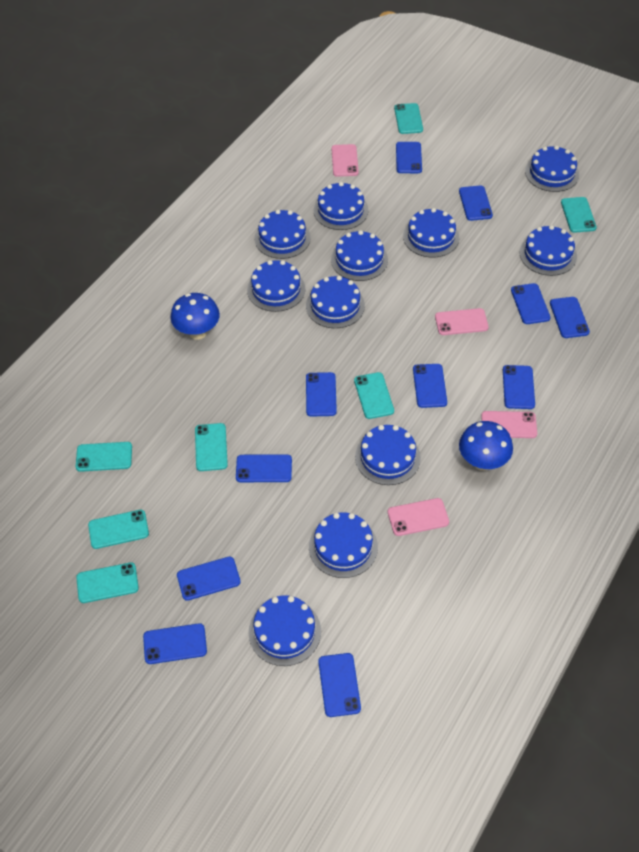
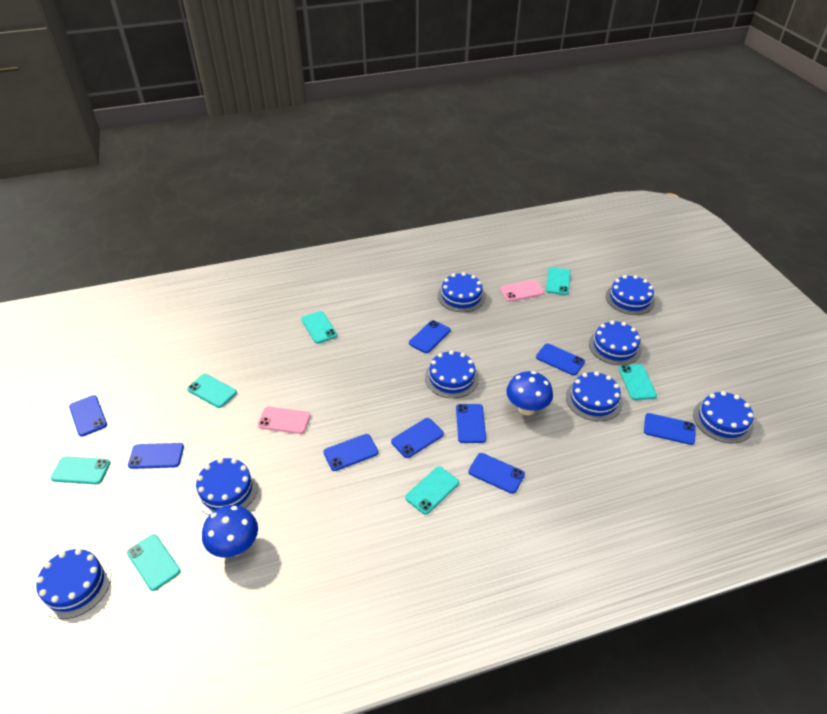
blue cake: [247,260,305,312] [249,595,321,666] [254,210,311,259] [306,276,365,328] [309,512,378,578] [314,182,368,230] [331,230,388,281] [355,425,421,485] [403,208,459,257] [520,225,577,276] [525,146,579,192] = 11 -> [36,549,111,619] [194,458,258,515] [425,350,479,398] [438,272,486,312] [566,372,623,421] [589,321,642,365] [606,275,655,315] [693,391,754,443] = 8
blue phone: [143,623,207,664] [177,557,241,601] [236,455,292,482] [306,372,337,416] [318,653,361,717] [396,142,422,173] [413,364,447,408] [459,185,493,221] [503,365,535,409] [511,283,551,324] [550,297,590,338] = 11 -> [69,395,107,437] [128,443,184,469] [323,434,378,471] [391,418,444,458] [409,320,450,353] [456,404,486,443] [468,453,525,494] [536,343,585,375] [644,413,696,445] = 9
pink phone: [331,144,359,177] [388,498,449,536] [435,308,489,335] [481,411,537,438] = 4 -> [258,407,310,434] [500,280,544,302] = 2

